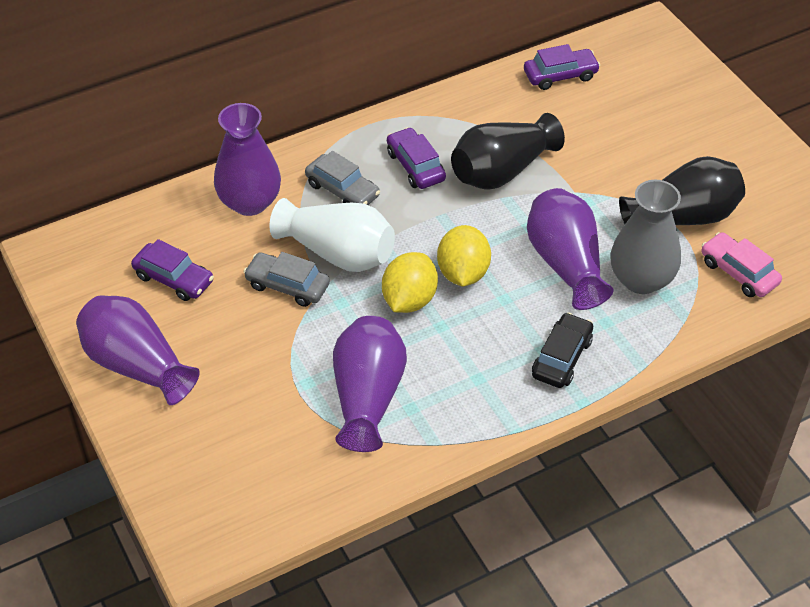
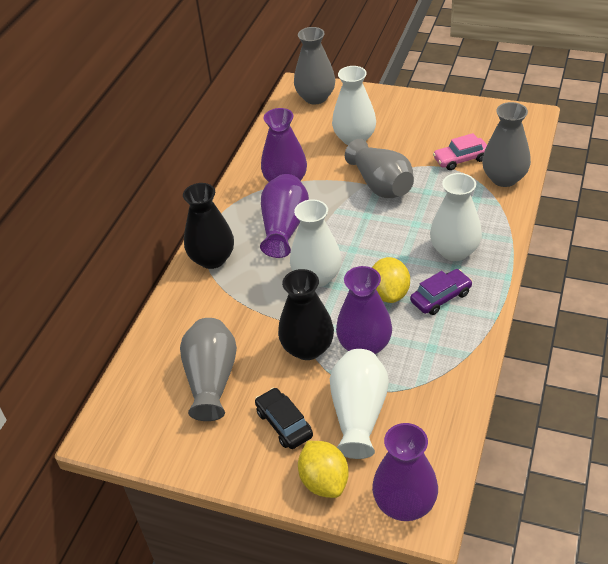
grey car: [244,252,330,307] [305,151,380,205] = 2 -> none = 0
grey vase: [611,180,681,294] = 1 -> [180,318,237,421] [294,27,335,105] [345,139,414,198] [482,102,531,187] = 4
purple car: [131,239,214,301] [387,127,446,189] [524,44,600,90] = 3 -> [410,269,472,315] = 1
white vase: [270,198,395,272] = 1 -> [290,199,342,287] [330,349,389,459] [332,66,376,145] [430,173,482,261] = 4

